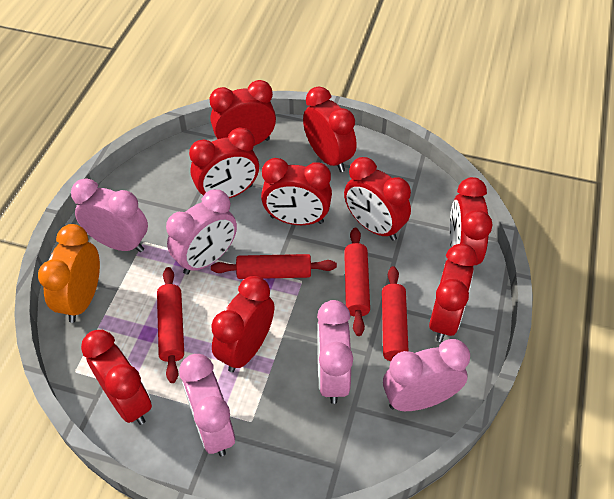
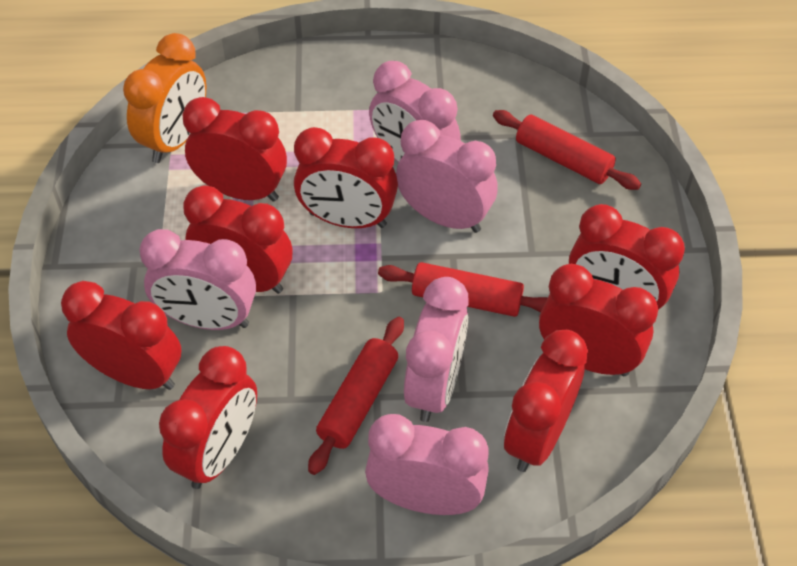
red clock: [81,330,152,425] [189,128,259,198] [209,80,276,146] [211,276,274,372] [261,158,332,225] [303,87,357,172] [344,157,411,241] [429,243,477,342] [449,177,493,265] = 9 -> [61,281,182,390] [159,346,257,489] [182,97,287,202] [183,185,293,294] [294,127,398,228] [504,330,588,472] [539,264,658,376] [569,204,685,310] = 8
red rolling pin: [157,267,184,383] [211,254,337,279] [344,228,370,336] [382,266,409,361] = 4 -> [308,317,404,475] [378,262,548,317] [493,110,641,190] = 3

